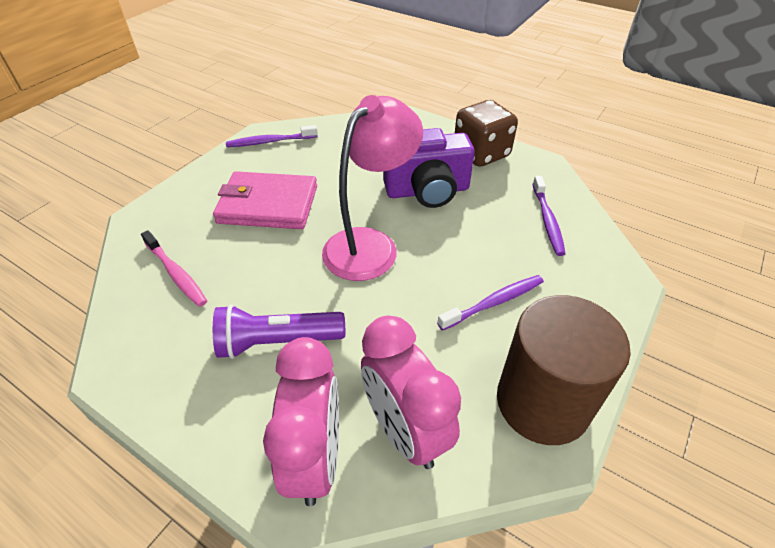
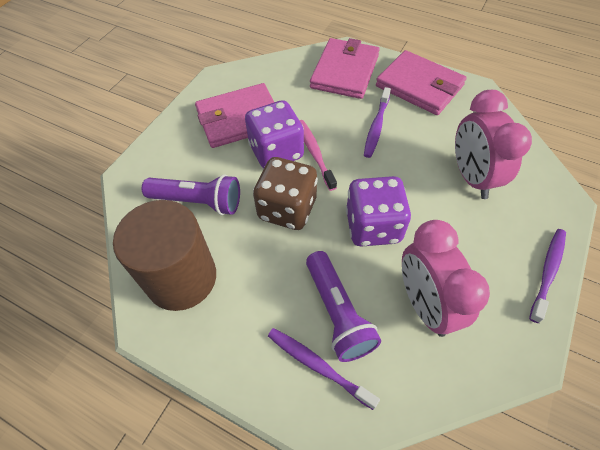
pink lamp: [322,95,423,281] = 1 -> none = 0
pink wallet: [213,171,317,229] = 1 -> [195,83,274,148] [310,38,380,99] [376,50,467,115] = 3
purple camera: [383,128,475,208] = 1 -> none = 0
purple dice: none = 0 -> [245,100,304,169] [346,176,411,247] = 2
purple flashlight: [213,304,345,359] = 1 -> [142,174,240,215] [306,251,381,362] = 2

